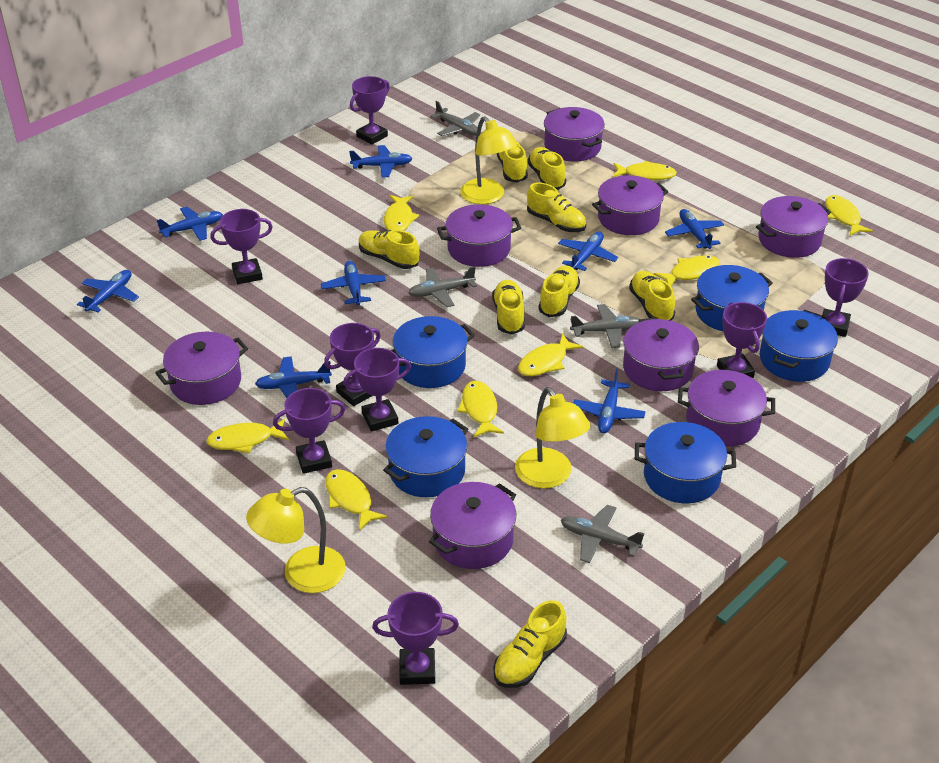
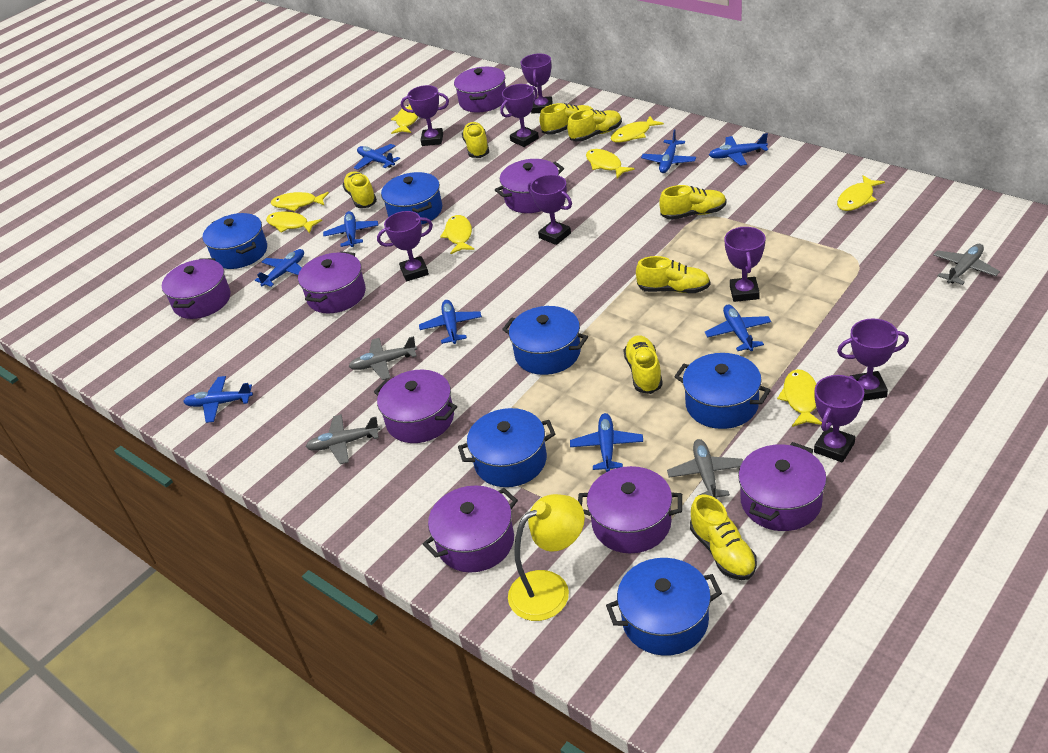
blue plane: [77,270,139,312] [157,207,223,241] [255,356,332,398] [321,261,386,306] [349,145,413,178] [558,232,618,271] [573,369,646,433] [665,209,724,249] = 8 -> [183,376,253,423] [255,249,304,287] [323,211,378,247] [354,144,400,170] [419,300,482,344] [570,413,643,472] [641,130,696,173] [705,304,771,351] [709,133,768,166] = 9
blue pot: [383,416,468,497] [391,316,475,388] [635,422,736,503] [691,265,773,331] [760,310,838,382] = 5 -> [202,213,267,269] [381,172,442,224] [458,408,555,487] [502,306,588,375] [606,558,722,656] [674,353,771,429] = 6
yellow lamp: [246,487,346,593] [460,116,518,204] [515,387,590,488] = 3 -> [508,494,585,621] = 1

